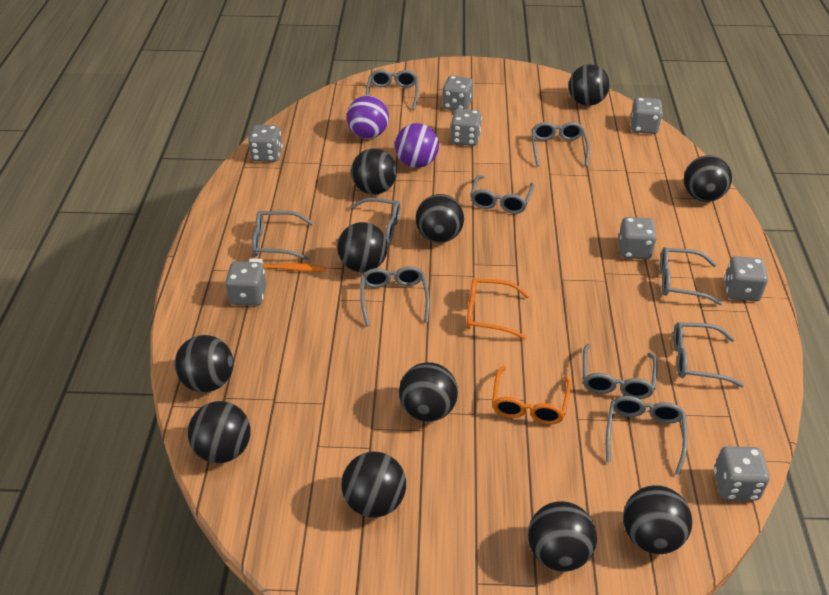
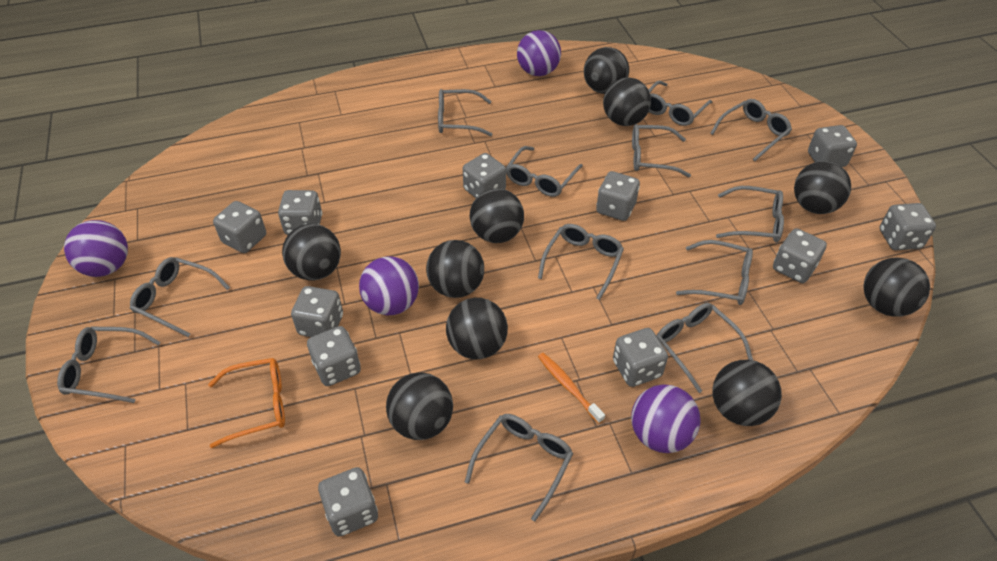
black ball: [174,335,234,392] [188,401,251,463] [337,222,388,273] [341,452,406,518] [351,149,397,195] [399,362,458,422] [416,194,464,243] [528,501,597,572] [569,64,610,106] [623,485,692,554] [684,155,732,202] = 11 -> [282,224,341,281] [386,372,453,440] [426,240,484,298] [446,298,508,359] [470,188,524,243] [584,47,629,94] [603,77,651,126] [712,360,782,426] [794,161,851,214] [863,257,930,317] = 10
grey dice: [225,261,266,306] [248,125,282,162] [442,76,473,110] [451,109,482,146] [618,217,657,259] [631,97,663,134] [714,446,769,501] [724,256,768,301] = 8 -> [213,201,266,253] [278,190,322,235] [291,286,343,337] [307,326,361,386] [318,467,378,537] [463,153,506,198] [596,171,640,221] [613,328,668,387] [773,228,827,283] [808,125,857,167] [880,203,936,250] = 11
grey glasses: [252,211,313,260] [336,198,400,245] [360,266,430,326] [366,69,418,110] [470,175,534,214] [532,122,590,166] [583,344,658,399] [606,396,688,475] [660,247,723,305] [673,322,744,387] = 10 -> [57,326,161,403] [130,257,230,337] [438,89,492,136] [465,414,573,521] [506,146,583,197] [538,224,624,300] [632,124,691,178] [649,81,712,126] [657,303,753,393] [676,240,753,305] [710,99,792,161] [716,186,784,242] = 12
orange glasses: [466,278,530,340] [492,366,571,425] = 2 -> [208,358,285,448] = 1
purple ball: [347,96,389,139] [395,123,439,168] = 2 -> [64,220,128,277] [359,256,419,315] [517,30,561,76] [631,385,701,453] = 4

